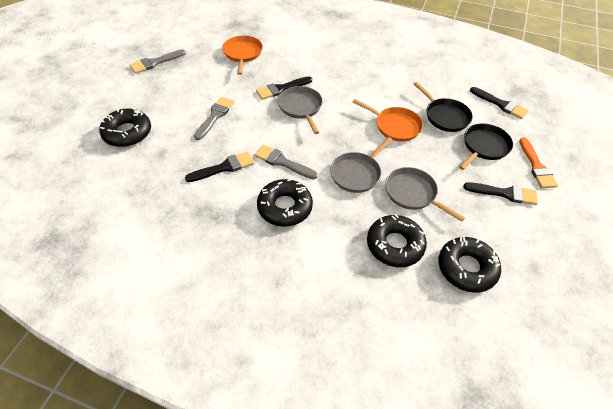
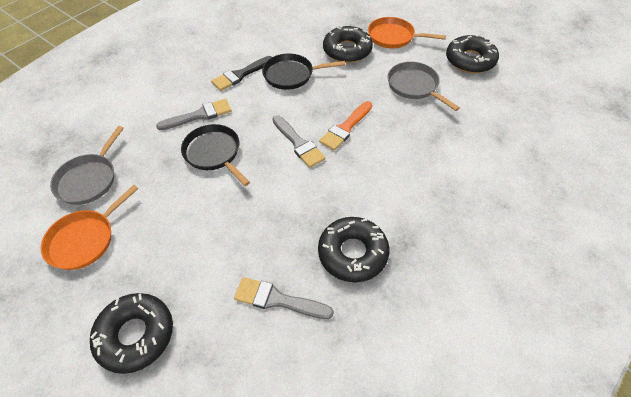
black brush: [185,152,254,182] [256,76,312,100] [464,182,538,205] [470,87,529,119] = 4 -> [211,56,272,91] = 1
grey pan: [278,86,323,134] [330,137,392,193] [385,167,465,222] = 3 -> [50,126,124,205] [387,62,460,111] = 2

